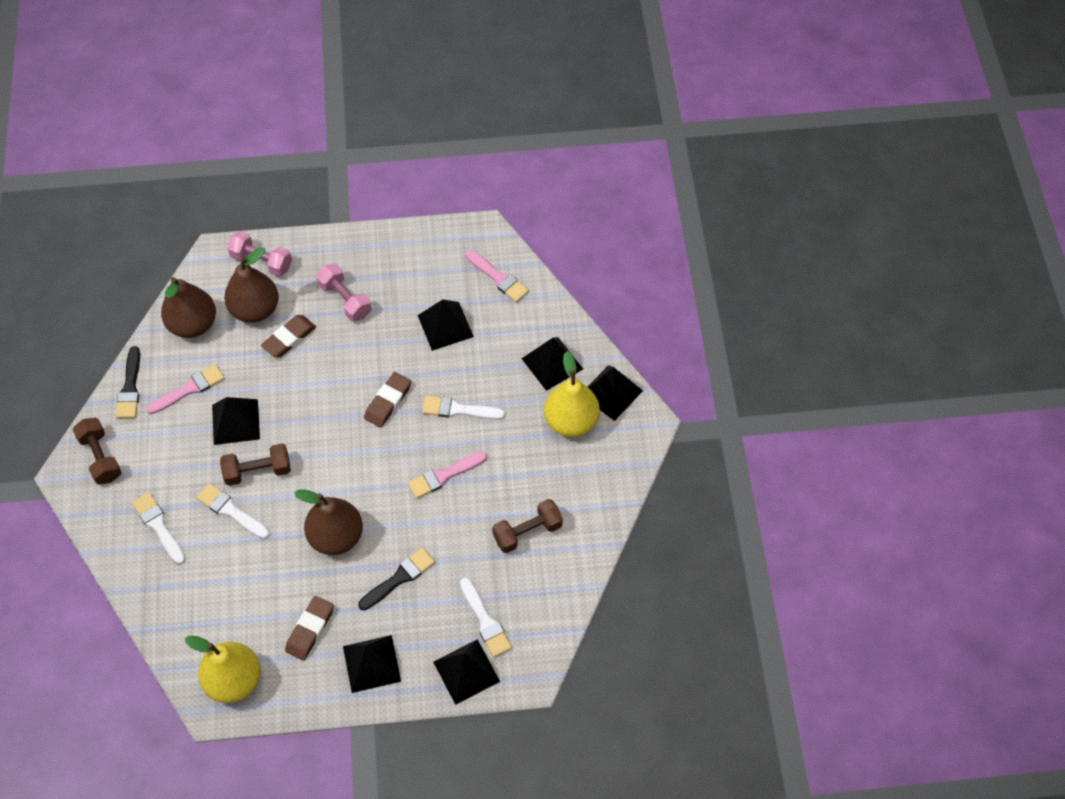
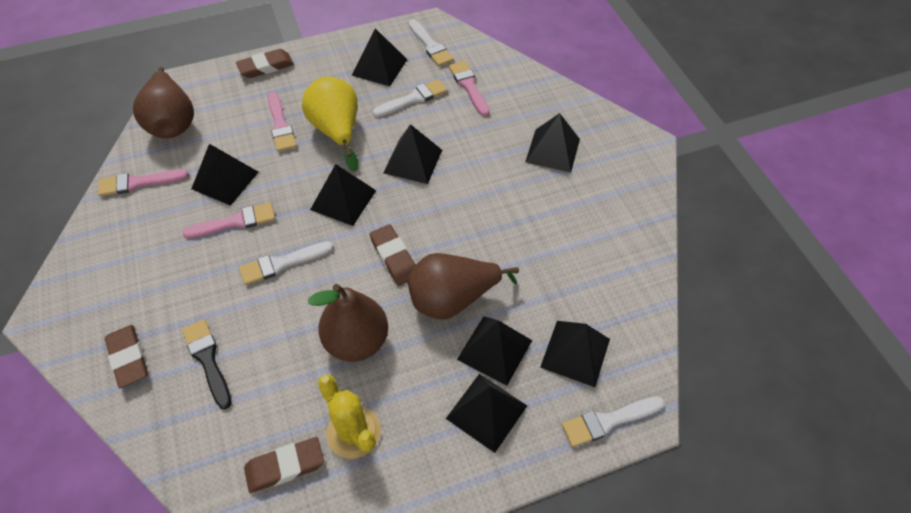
black brush: [116,346,140,418] [358,548,435,610] = 2 -> [182,319,232,409] = 1
black pyramid: [212,397,260,445] [343,635,401,693] [418,299,474,351] [433,639,500,705] [521,337,583,391] [588,365,643,421] = 6 -> [191,144,259,206] [310,164,376,226] [352,28,407,86] [383,124,442,184] [446,374,527,453] [457,316,532,386] [525,113,580,173] [540,321,610,387] = 8
brown dumbbell: [73,418,122,484] [220,444,291,486] [492,499,563,553] = 3 -> none = 0
brown eraser: [261,315,316,357] [285,596,334,661] [364,372,411,428] = 3 -> [105,325,148,388] [236,49,294,78] [244,437,324,493] [370,224,416,286] = 4
pink brush: [146,364,225,414] [408,451,487,499] [466,250,529,302] = 3 -> [98,169,189,196] [182,203,275,238] [268,92,297,152] [449,61,490,116] = 4
pink dumbbell: [227,231,292,277] [317,264,371,322] = 2 -> none = 0
yellow cactus: none = 0 -> [318,375,381,459] = 1
yellow pear: [185,636,261,703] [544,351,600,437] = 2 -> [302,77,358,172] = 1

